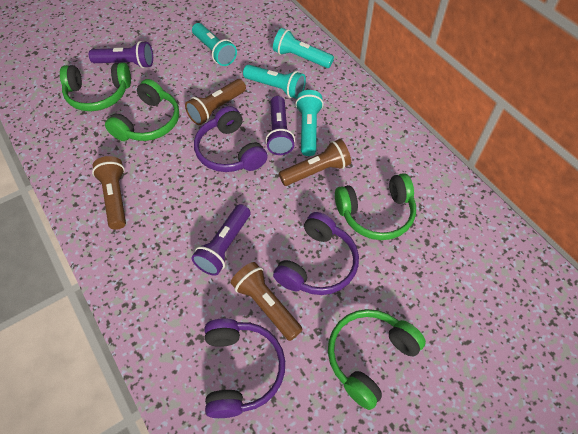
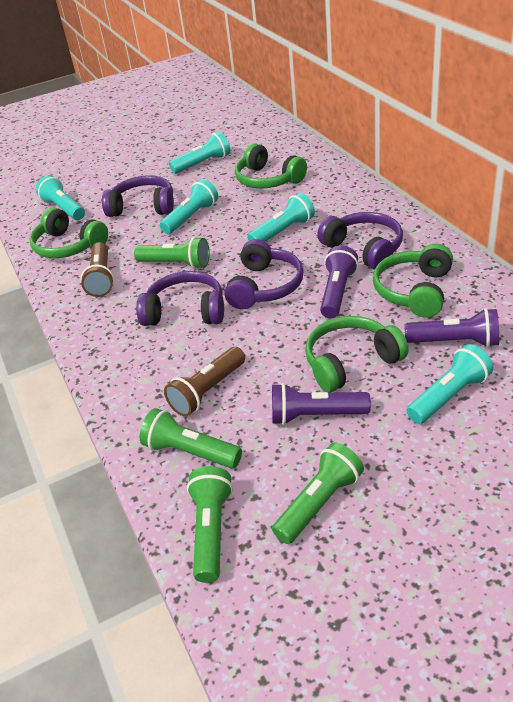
brown flashlight: [92,156,126,230] [185,79,246,125] [231,262,303,341] [279,139,351,186] = 4 -> [80,242,114,297] [164,347,245,417] = 2
green flashlight: none = 0 -> [134,237,210,269] [140,408,242,469] [187,466,233,583] [272,442,364,544] = 4
purple headphones: [194,106,268,172] [204,318,285,418] [273,212,359,295] = 3 -> [102,175,174,217] [136,271,224,326] [224,239,304,309] [317,212,403,270] = 4
turquoise flashlight: [192,23,237,66] [243,65,306,99] [273,28,334,68] [295,90,324,156] = 4 -> [36,175,85,220] [160,179,218,234] [169,131,231,174] [247,193,315,242] [407,344,493,424] = 5

